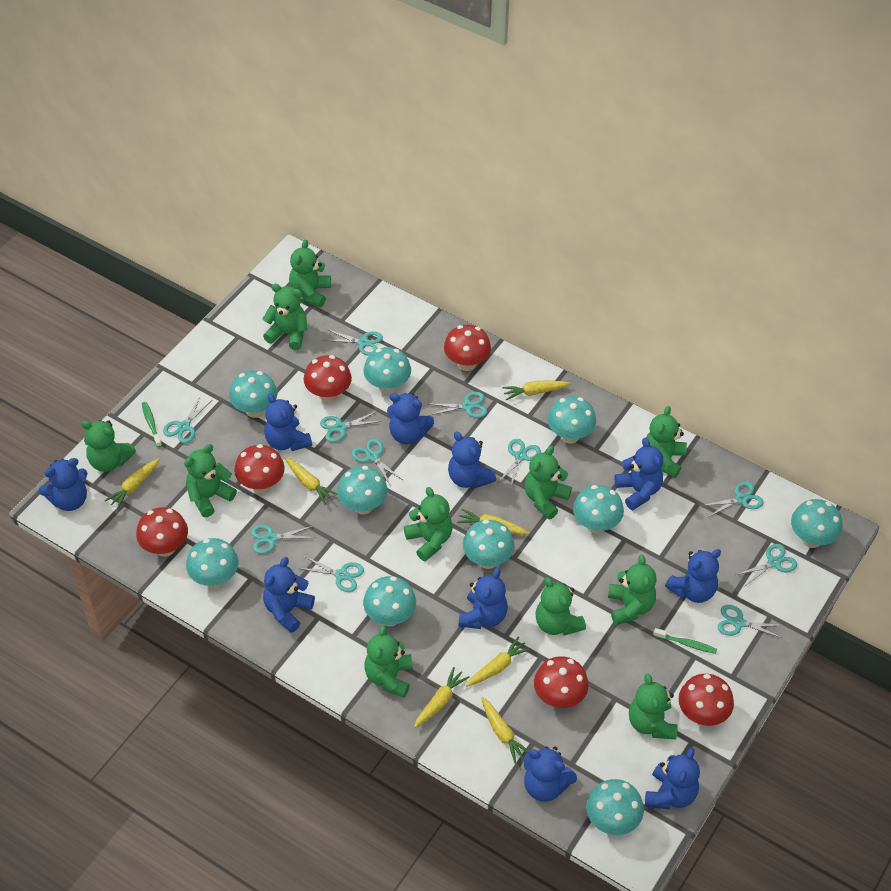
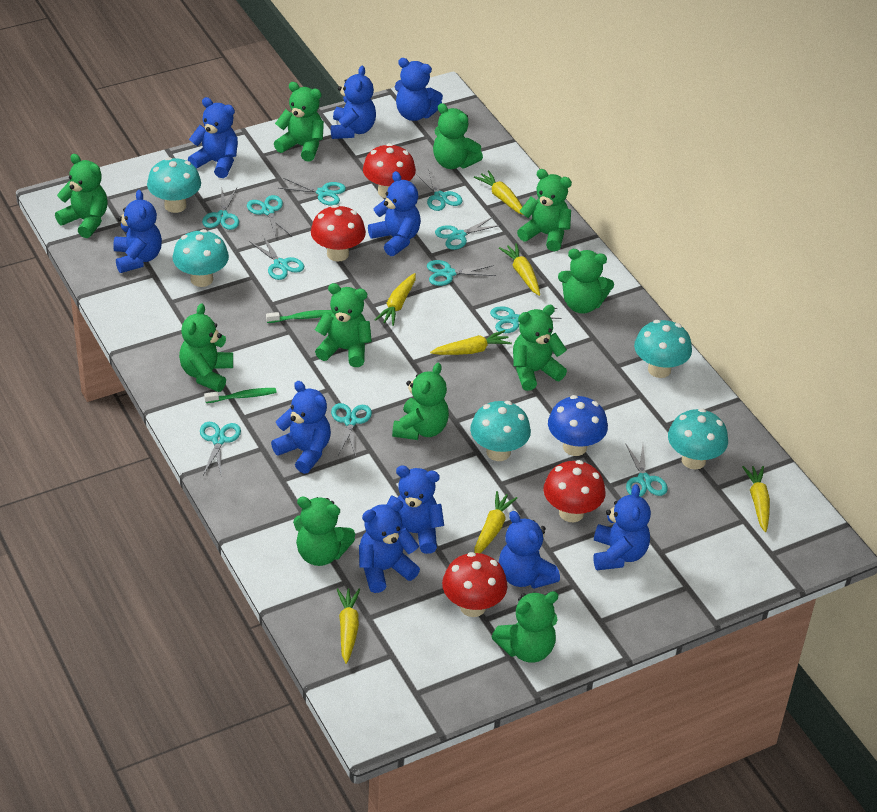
blue mushroom: none = 0 -> [548,395,608,456] = 1
red mushroom: [136,507,188,557] [234,444,285,493] [304,355,352,402] [444,325,491,371] [534,656,589,708] [679,674,734,726] = 6 -> [311,205,366,262] [363,143,416,198] [442,552,507,617] [543,460,606,522] = 4
turquoise mushroom: [186,538,239,588] [229,371,278,418] [337,466,388,515] [363,576,416,626] [364,347,411,394] [463,519,514,569] [547,396,596,444] [573,485,624,534] [586,779,644,835] [791,499,843,548] = 10 -> [147,157,201,213] [173,229,229,287] [470,401,531,461] [634,320,692,378] [668,408,728,470] = 5

